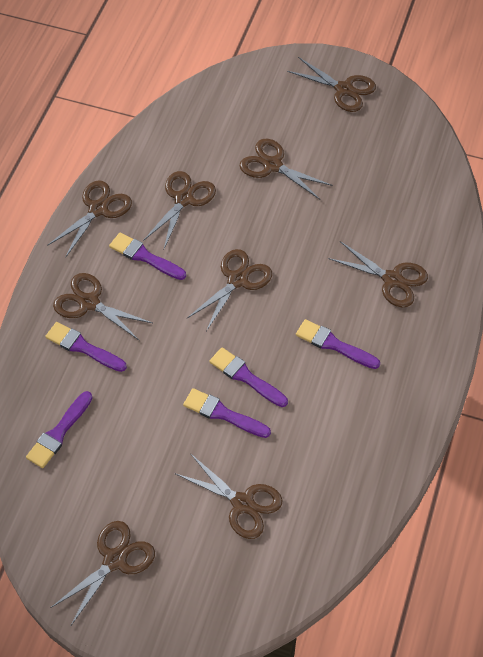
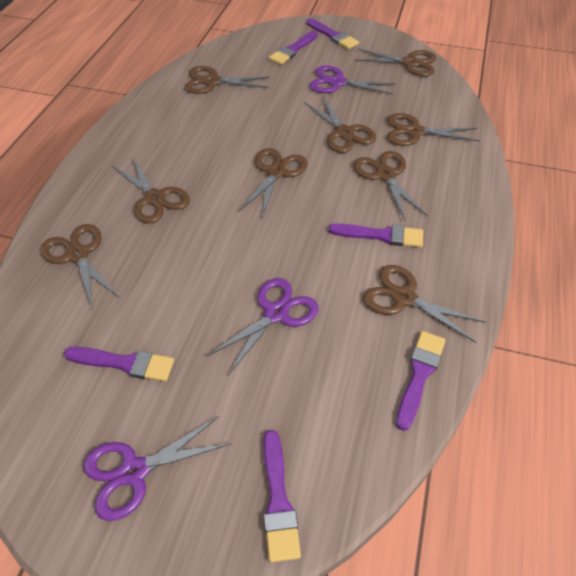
purple scissors: none = 0 -> [83,416,232,521] [207,278,319,375] [310,65,396,95] = 3

